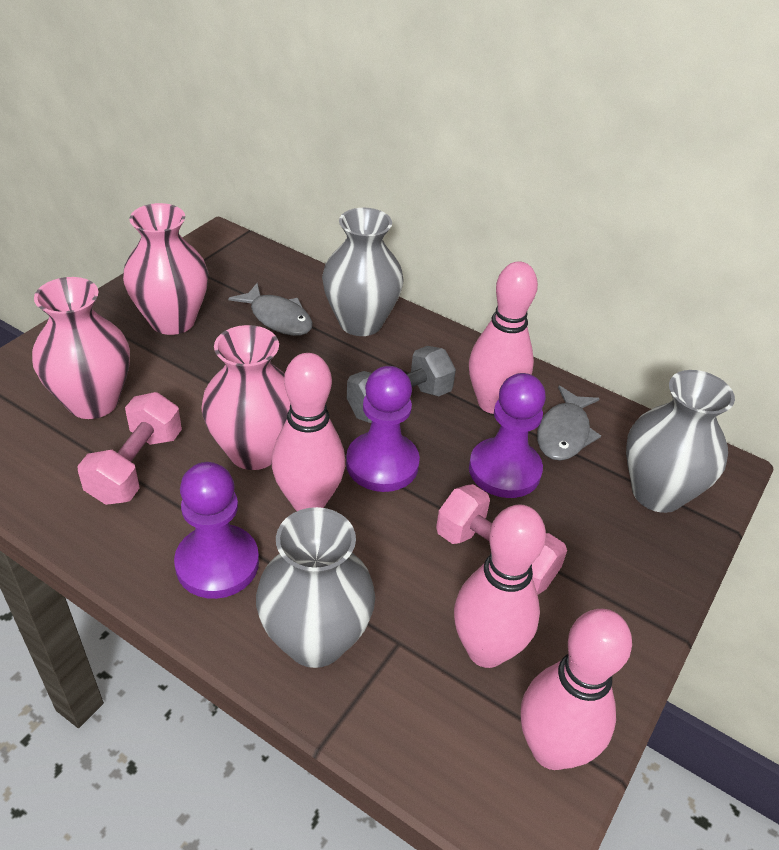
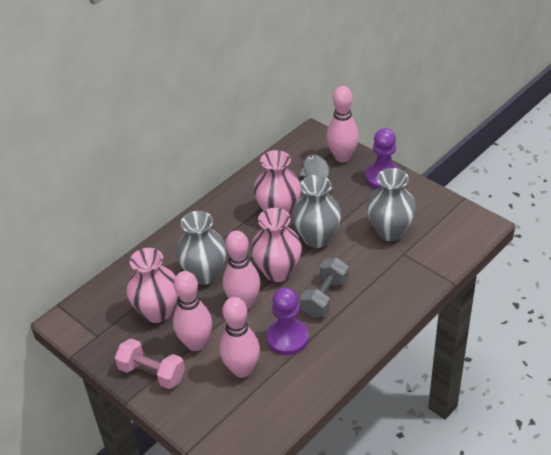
grey fish: [228,283,313,336] [537,386,601,461] = 2 -> [299,154,334,190] = 1
pink dumbbell: [77,392,182,505] [436,484,567,595] = 2 -> [115,338,185,389] = 1
purple pawn: [174,462,259,599] [346,366,420,492] [469,373,546,498] = 3 -> [267,287,309,355] [366,128,399,189] = 2

